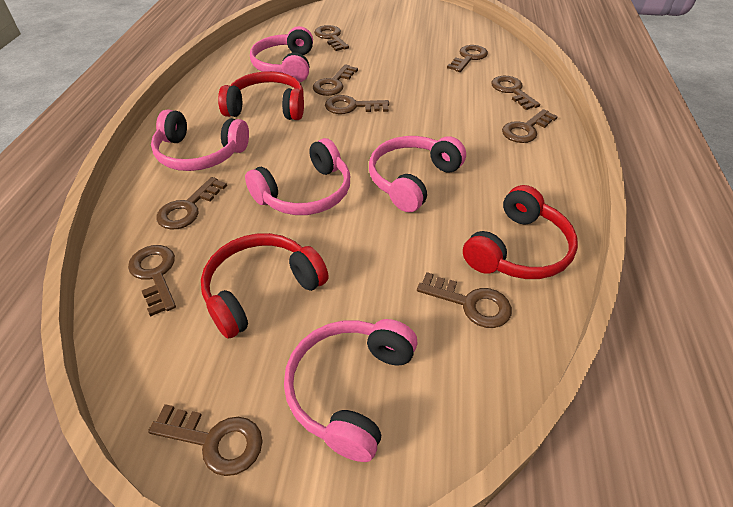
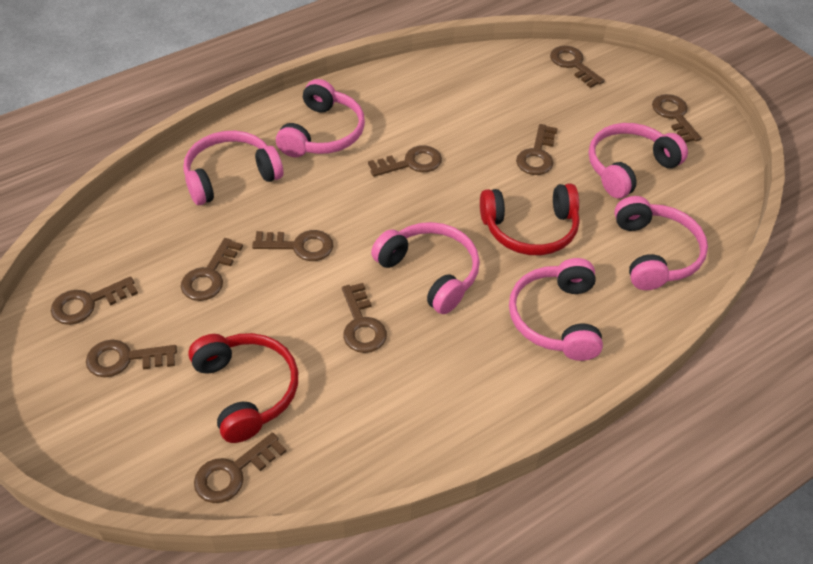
pink headphones: [151,109,249,171] [245,138,350,215] [250,26,313,82] [284,319,418,462] [369,136,466,212] = 5 -> [183,131,283,205] [276,79,365,157] [371,222,480,314] [509,258,603,361] [589,123,688,198] [614,196,708,290] = 6
red headphones: [201,233,329,339] [218,71,304,120] [463,185,578,279] = 3 -> [188,333,298,443] [480,183,579,255] = 2

